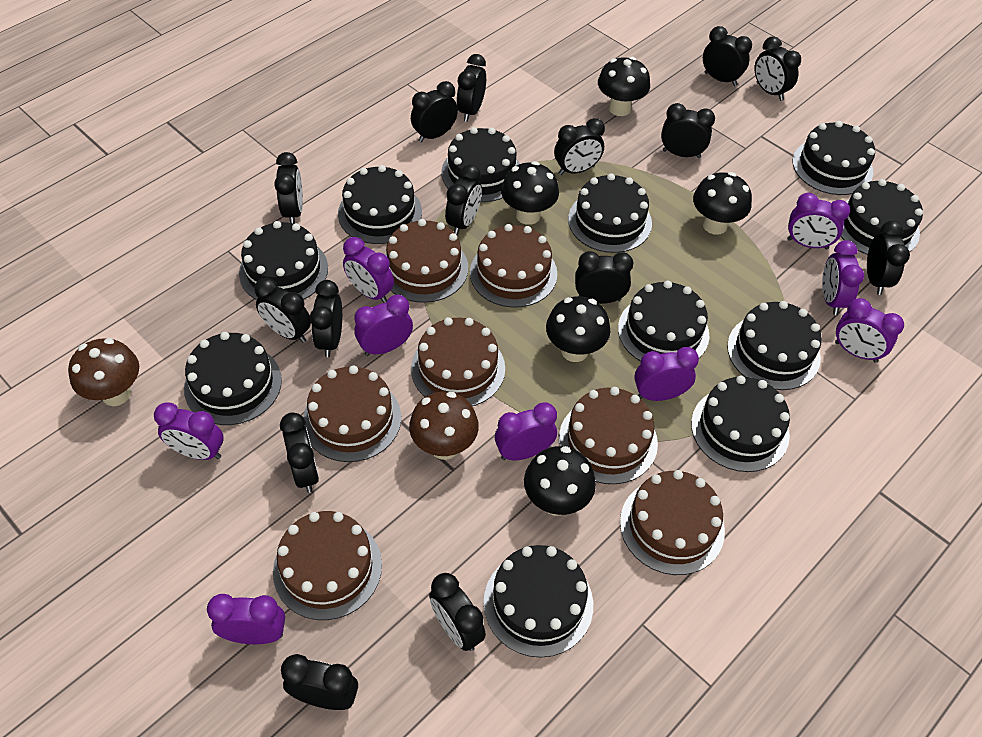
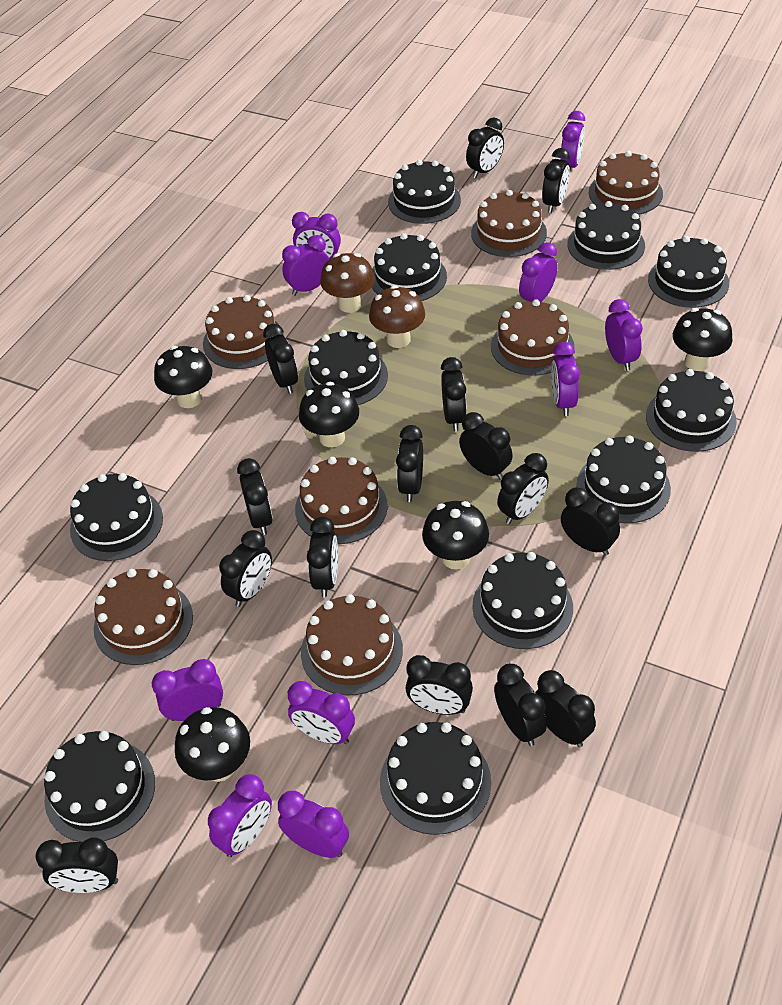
purple clock: [154,402,224,460] [207,594,285,644] [343,237,394,303] [354,295,413,356] [495,402,557,460] [634,347,699,401] [787,193,850,250] [822,240,864,315] [835,298,904,363] = 9 -> [152,659,223,721] [208,774,272,857] [278,791,349,858] [282,235,329,296] [288,681,355,744] [292,212,341,259] [519,242,558,302] [551,342,580,416] [560,111,585,173] [605,299,643,371] = 10

